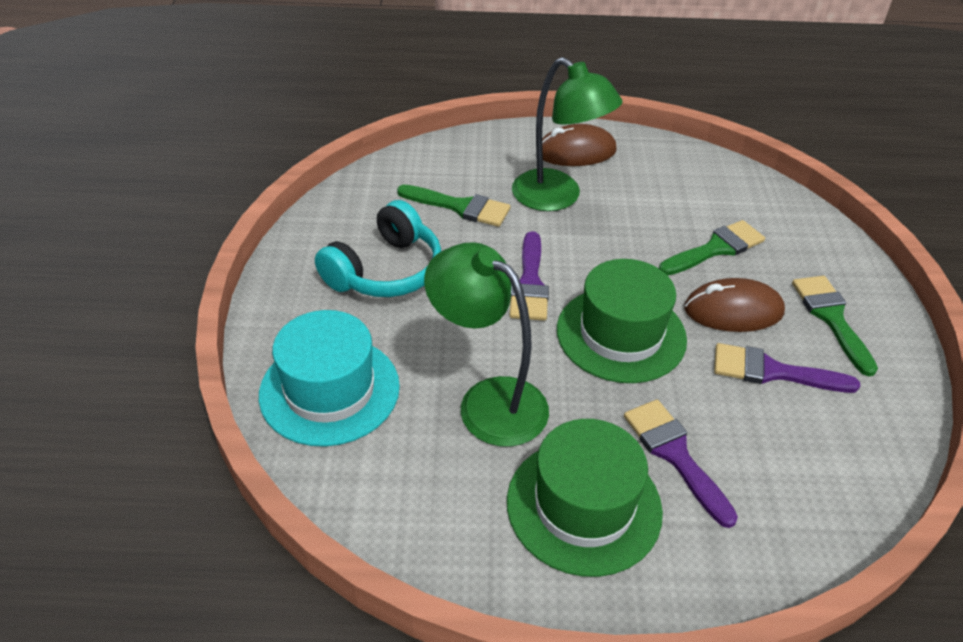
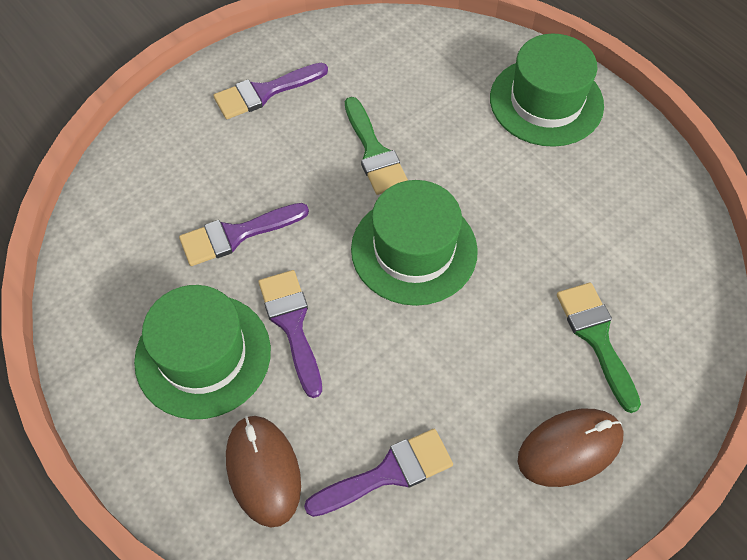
green brush: [397,185,511,227] [659,220,765,276] [792,276,878,376] = 3 -> [345,97,408,195] [557,282,641,413] = 2
green hat: [507,419,663,577] [557,259,687,383] = 2 -> [134,285,271,419] [351,180,478,306] [490,34,604,147] = 3
green lamp: [424,242,549,447] [512,57,623,211] = 2 -> none = 0
purple brush: [509,231,549,321] [624,400,738,528] [714,343,860,393] = 3 -> [179,203,309,266] [213,63,328,119] [258,270,322,398] [304,429,453,517] = 4
turquoise hat: [259,310,400,447] = 1 -> none = 0
turquoise headphones: [315,200,441,297] = 1 -> none = 0

